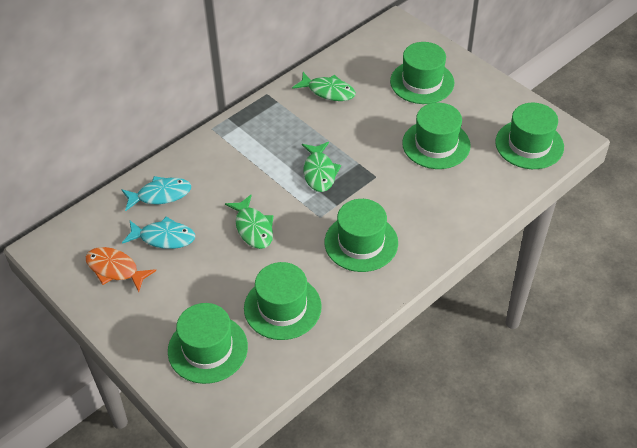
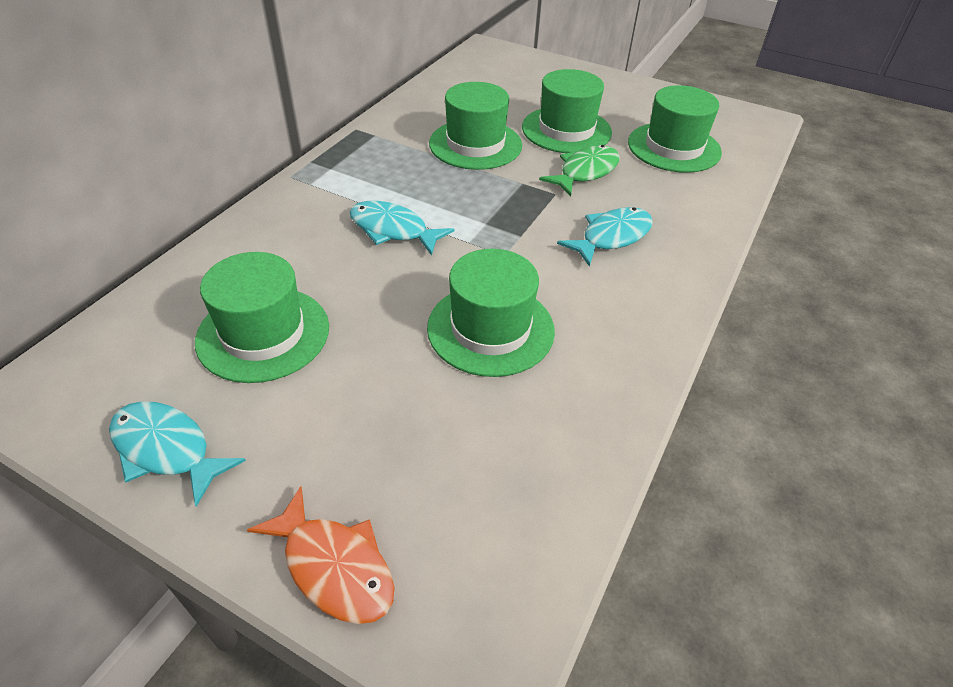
green fish: [225,195,273,249] [292,72,356,101] [302,142,341,192] = 3 -> [539,145,620,196] = 1
green hat: [168,303,248,384] [244,262,322,340] [325,199,398,272] [390,42,454,104] [402,103,471,169] [495,103,564,169] = 6 -> [195,252,329,383] [427,249,555,377] [429,82,522,170] [522,69,612,153] [628,85,722,173] = 5
turquoise fish: [121,176,191,211] [122,217,195,249] = 2 -> [109,401,246,507] [350,201,455,256] [557,207,653,267] = 3

